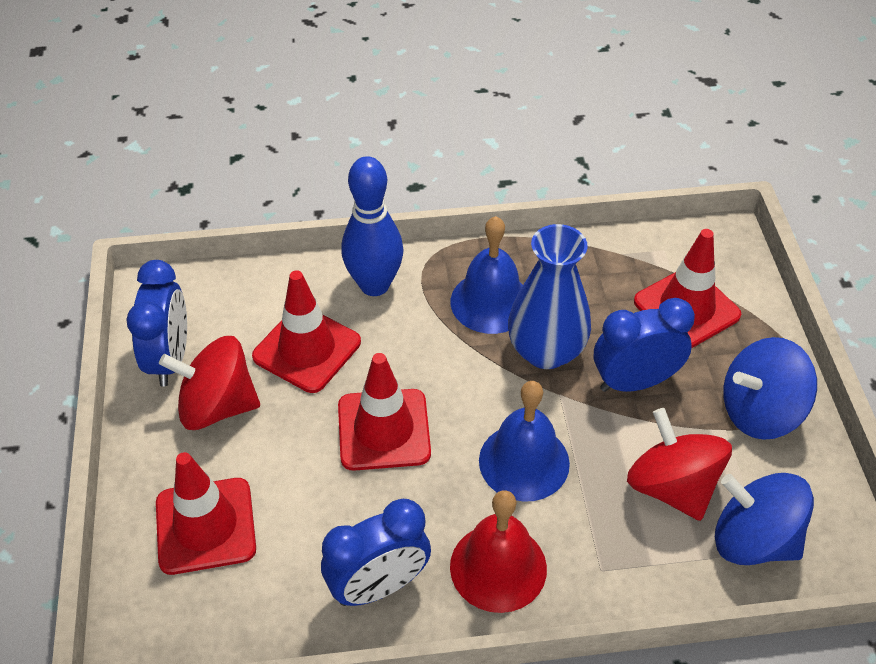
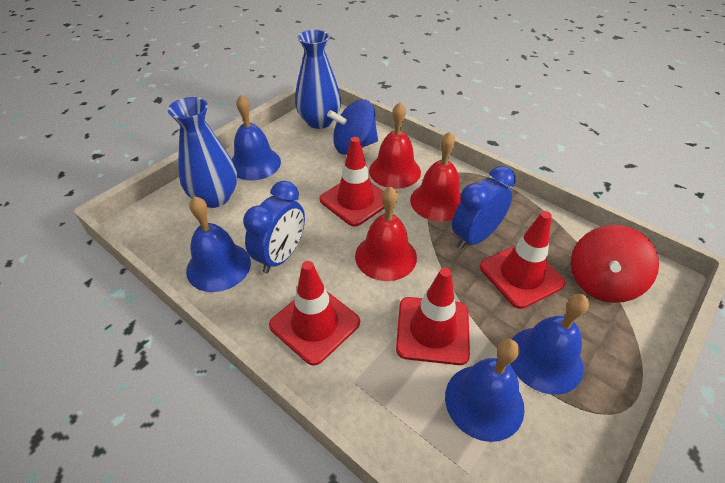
blue bell: [451,216,523,334] [479,381,570,502] = 2 -> [186,196,251,292] [232,95,281,180] [445,339,525,442] [510,294,589,394] = 4
blue bowling pin: [341,156,404,296] = 1 -> none = 0
blue clock: [126,260,187,387] [321,499,431,606] [594,298,695,392] = 3 -> [243,181,305,274] [452,166,516,250] = 2
blue spinning top: [715,473,814,565] [723,337,817,440] = 2 -> [327,100,378,155] = 1
blue vase: [508,224,591,369] = 1 -> [168,97,237,208] [295,29,341,129] = 2
red bell: [450,490,547,613] = 1 -> [355,186,417,281] [369,102,421,189] [410,132,461,221] = 3
red spinning top: [159,336,260,430] [627,408,732,521] = 2 -> [571,225,659,303] = 1

